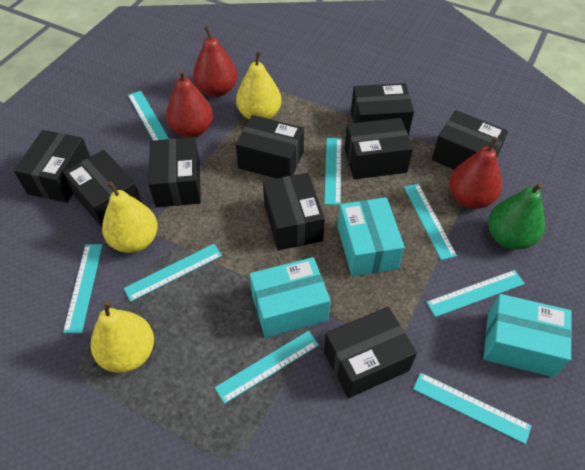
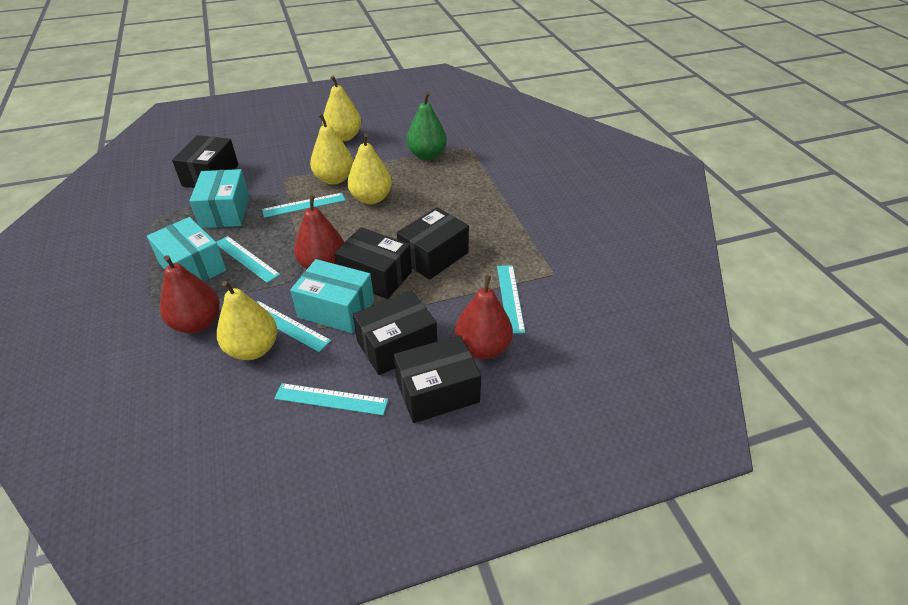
black box: [14,130,90,203] [63,150,142,227] [148,137,201,207] [236,115,304,179] [263,173,325,251] [324,307,417,398] [344,118,413,179] [351,83,414,136] [432,110,508,170] = 9 -> [172,135,238,188] [334,227,412,299] [353,290,437,375] [394,335,481,423] [397,207,469,280] = 5
turquoise ruler: [63,244,102,333] [124,244,222,302] [128,91,169,141] [215,331,319,404] [324,138,342,205] [404,184,457,260] [413,372,531,444] [427,270,525,317] = 8 -> [217,236,280,283] [257,301,331,352] [262,193,345,218] [274,383,388,415] [497,265,525,334] = 5
yellow pear: [91,300,154,373] [102,181,158,253] [236,51,282,119] = 3 -> [217,281,278,360] [310,114,353,185] [322,76,361,141] [347,133,392,204] = 4

